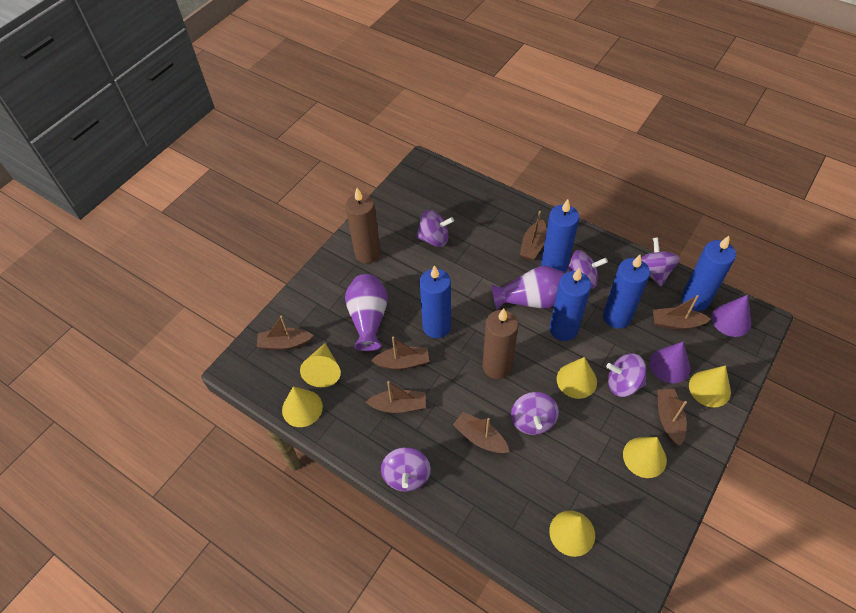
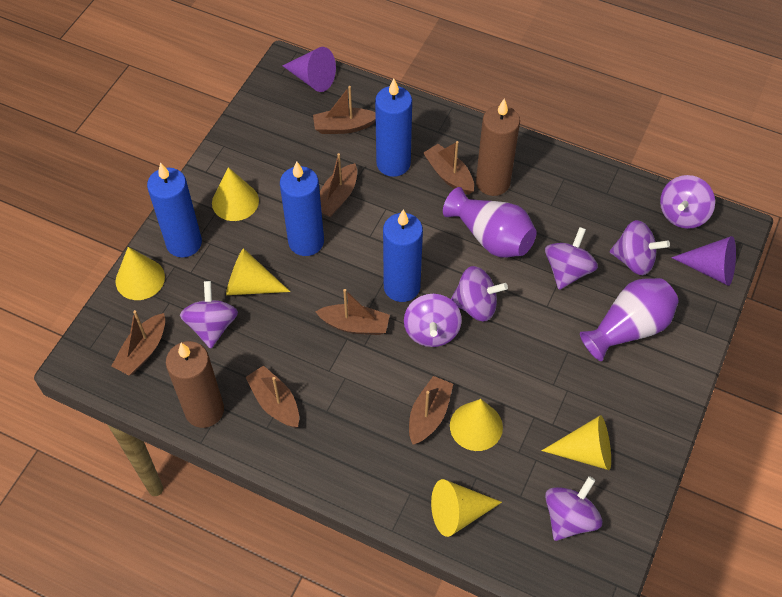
blue candle: [420,265,451,338] [541,199,579,272] [549,268,591,341] [603,255,650,329] [681,236,736,311] = 5 -> [147,162,202,258] [280,161,324,256] [375,79,412,177] [383,209,423,302] = 4
purple spinning top: [381,447,431,492] [416,210,454,247] [511,392,559,435] [565,250,608,289] [606,353,646,397] [641,237,680,286] = 6 -> [180,281,238,349] [404,294,462,347] [451,266,508,322] [545,227,598,290] [545,476,602,541] [610,220,670,275] [660,175,715,229] = 7

